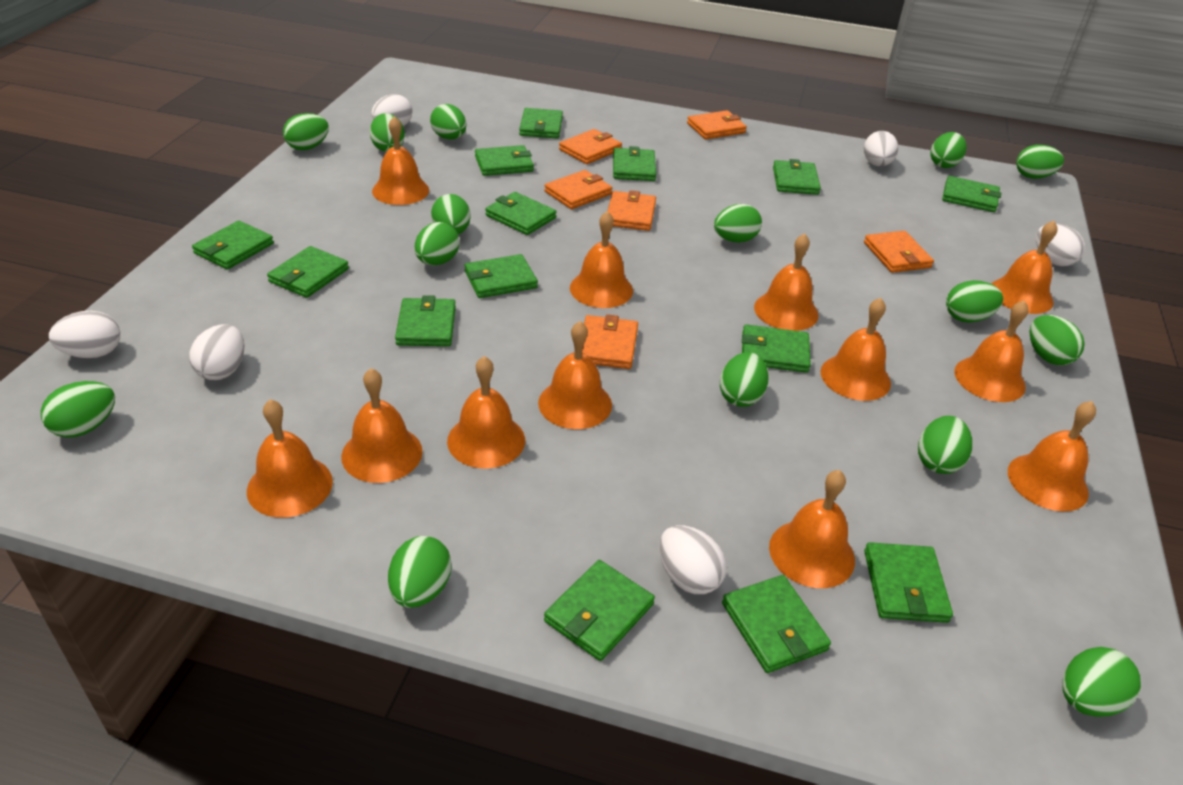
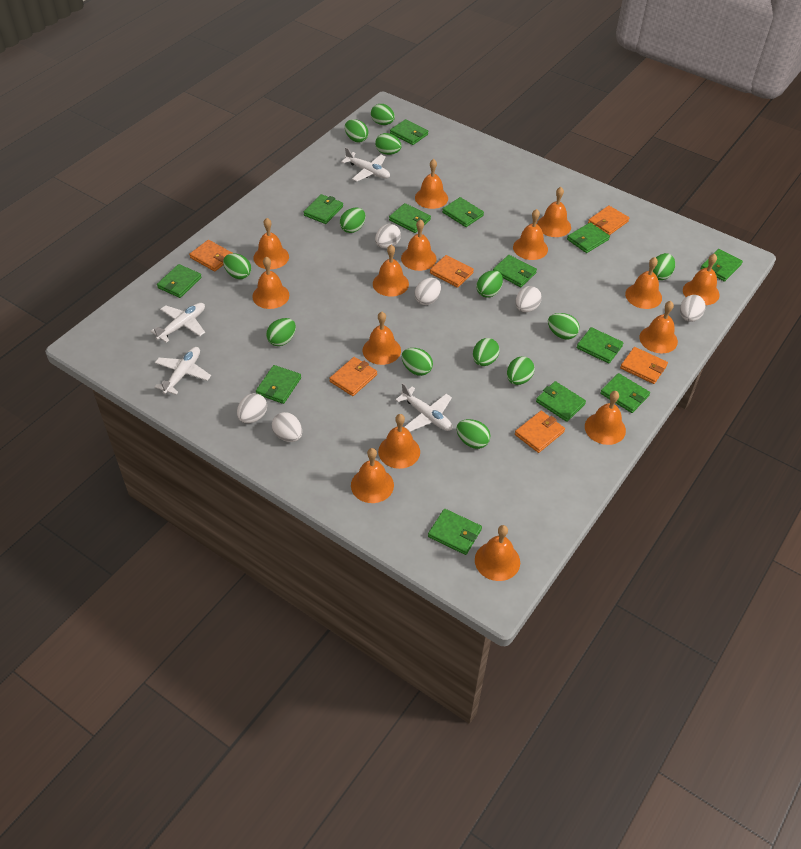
green egg: [41,381,115,438] [283,113,329,150] [370,113,405,152] [388,536,452,608] [415,222,459,265] [430,104,467,140] [431,194,471,235] [714,204,762,243] [720,352,769,407] [918,416,972,474] [930,132,967,168] [946,280,1003,323] [1016,145,1064,179] [1030,315,1085,365] [1062,647,1141,717] = 15 -> [223,253,251,279] [266,318,296,346] [340,208,365,233] [345,119,369,142] [371,104,395,125] [375,133,402,155] [402,348,433,376] [457,419,491,449] [473,338,500,366] [476,270,503,298] [507,356,535,385] [548,313,579,339] [653,253,675,280] = 13
green wallet: [192,221,274,269] [267,246,349,298] [395,295,456,346] [465,254,538,298] [475,145,534,176] [485,192,557,235] [519,108,563,138] [544,560,655,661] [613,146,656,181] [722,575,831,673] [742,324,811,373] [773,159,821,195] [864,542,953,623] [942,176,1001,212] = 14 -> [157,264,202,298] [256,365,301,404] [304,194,343,224] [389,203,431,233] [390,119,428,145] [428,509,482,555] [442,197,484,227] [493,255,537,287] [536,381,586,422] [567,222,610,253] [577,327,623,363] [600,373,650,413] [700,249,743,282] = 13
orange bell: [247,399,333,518] [341,368,422,483] [372,116,429,205] [447,356,525,468] [538,321,612,429] [570,211,633,308] [754,233,819,331] [769,470,855,588] [820,298,891,401] [954,300,1029,402] [992,221,1057,314] [1008,401,1096,511] = 12 -> [252,257,289,309] [253,218,289,269] [351,448,394,503] [363,312,401,365] [373,245,409,297] [378,414,420,469] [401,219,437,271] [415,159,448,209] [475,525,520,581] [513,209,548,260] [537,187,571,237] [585,391,626,445] [625,257,662,309] [639,301,678,354] [683,254,720,305] = 15
white plane: none = 0 -> [151,303,205,343] [155,347,211,395] [341,147,390,182] [395,383,452,432] = 4

